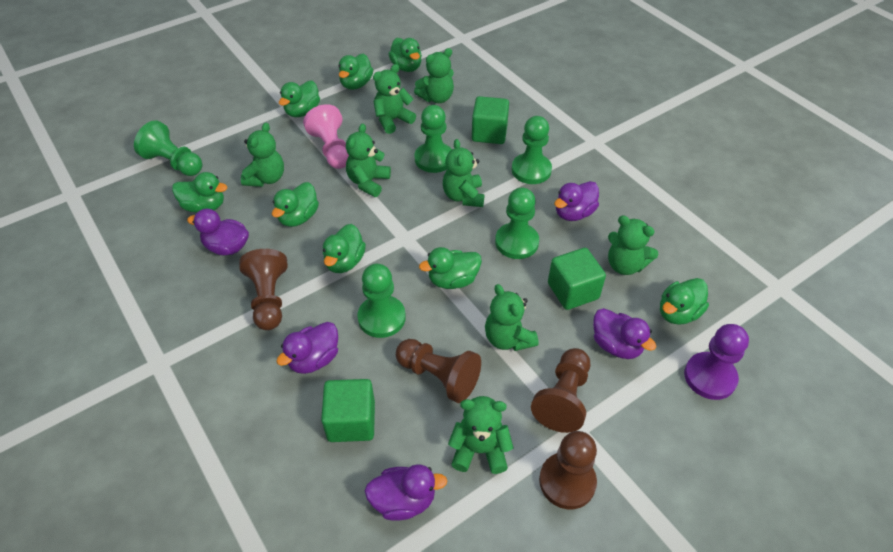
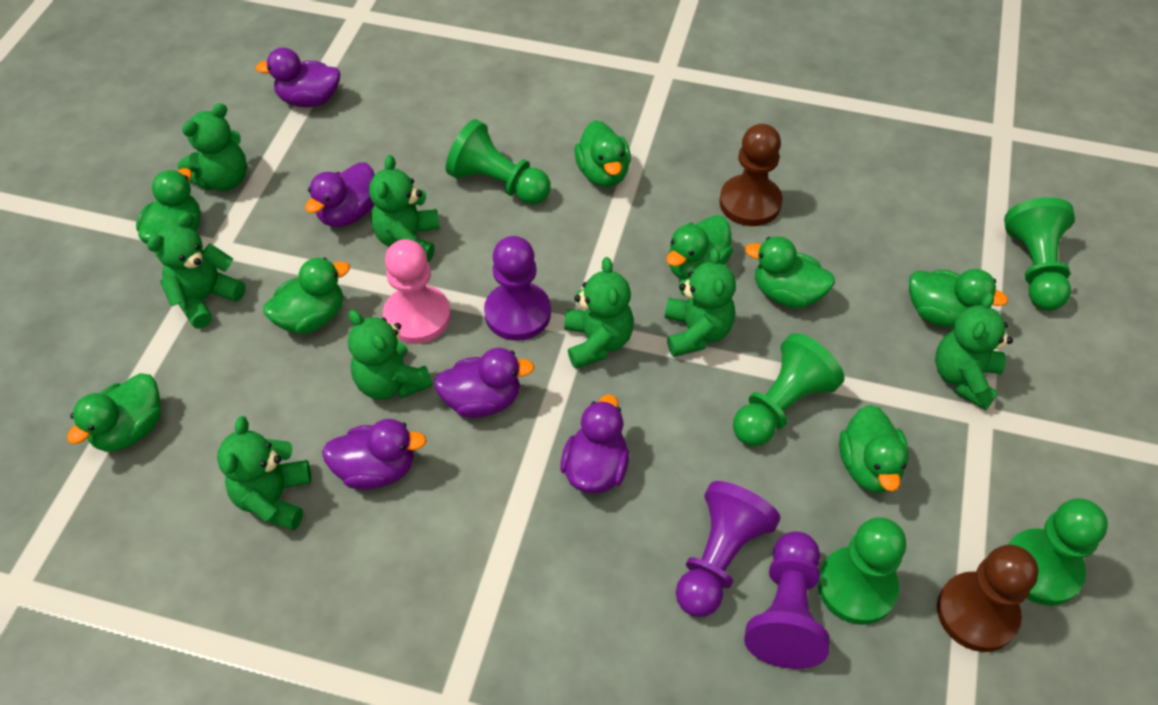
brown pawn: [239,249,288,330] [396,339,481,403] [531,348,590,433] [539,431,597,509] = 4 -> [719,124,783,226] [937,545,1039,652] = 2
green cube: [321,379,375,442] [472,96,509,144] [548,248,606,310] = 3 -> none = 0
purple pawn: [684,324,749,400] = 1 -> [484,236,551,341] [676,481,781,617] [744,531,830,669] = 3

